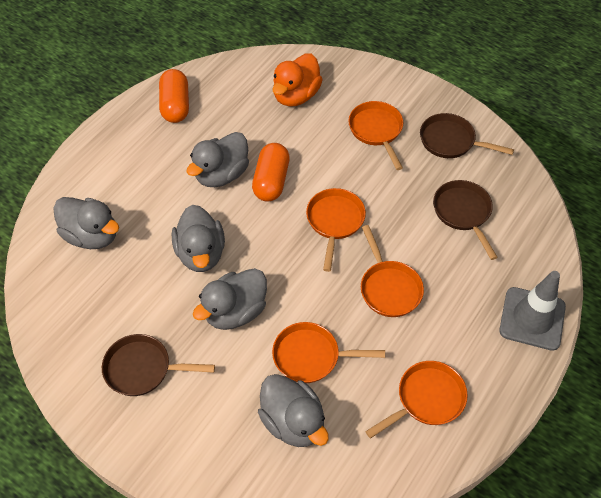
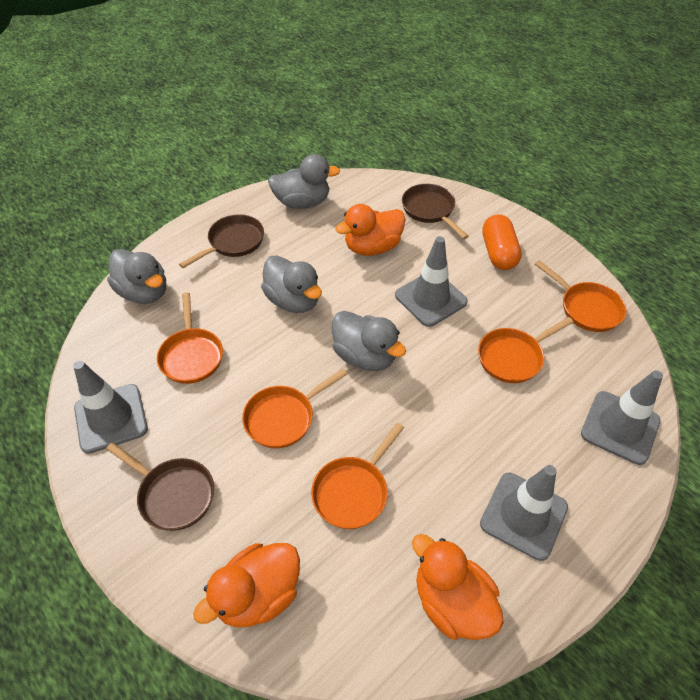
grey duck: [53,197,119,249] [172,205,225,272] [186,132,249,187] [193,268,267,330] [258,374,329,447] = 5 -> [107,249,166,304] [261,255,322,313] [268,154,340,209] [332,311,406,371] = 4
grey traffic cone: [499,271,566,351] = 1 -> [73,361,148,454] [395,236,468,327] [480,465,568,561] [581,370,663,465] = 4
orange capsule: [159,69,189,123] [252,143,290,202] = 2 -> [482,214,522,270] = 1
orange duck: [272,53,323,107] = 1 -> [193,543,300,627] [335,204,406,256] [412,534,504,640] = 3

